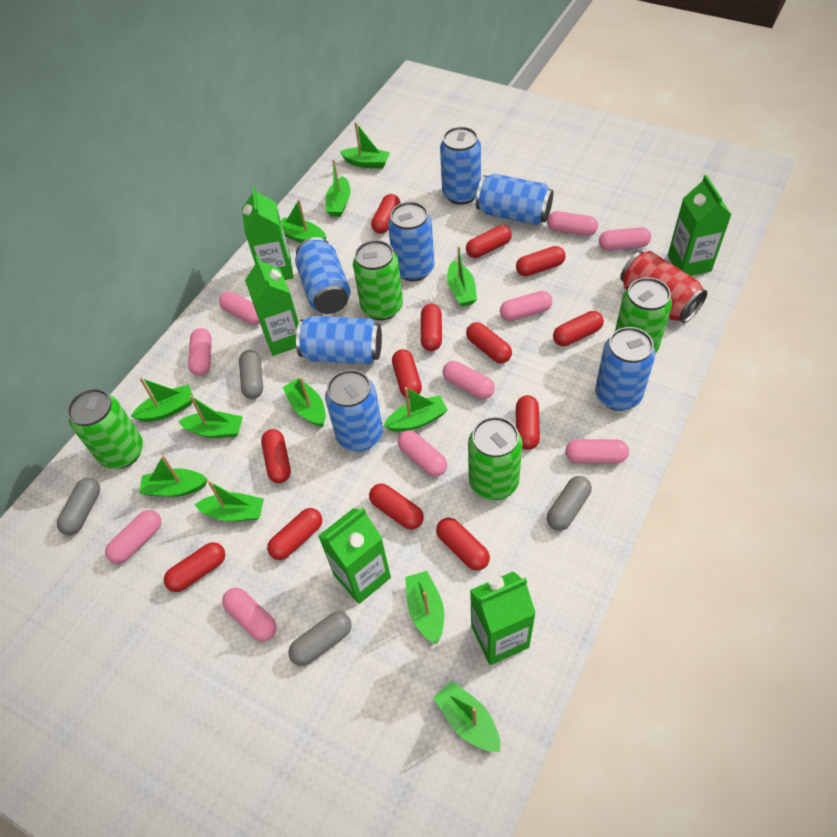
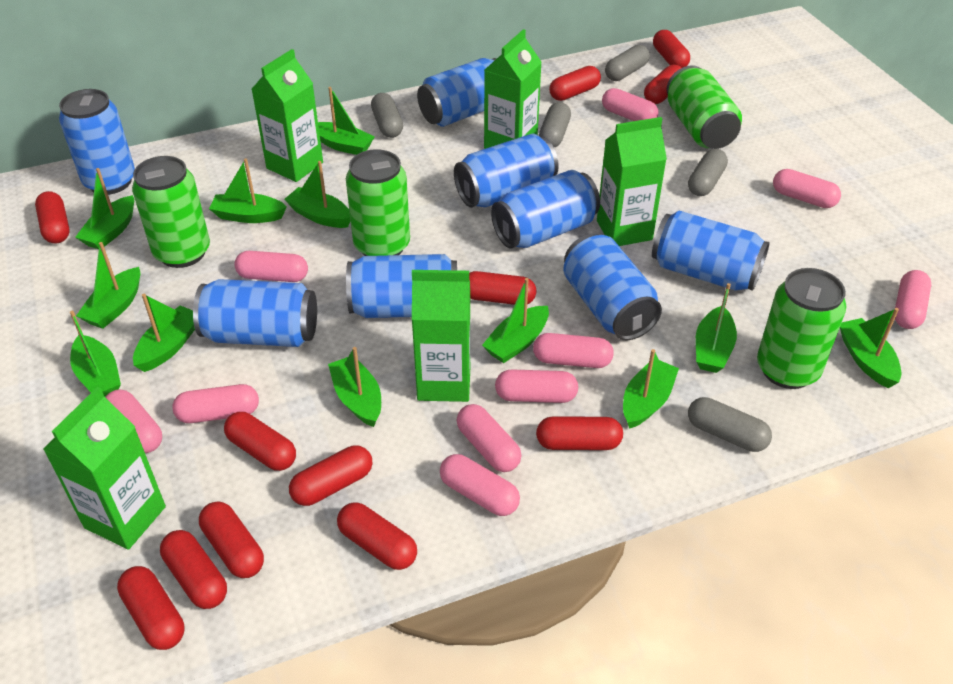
blue can: [295,237,351,314] [296,316,382,364] [325,370,383,452] [388,202,435,281] [440,126,481,205] [476,174,553,225] [595,327,655,411] = 7 -> [59,89,135,195] [193,279,317,347] [346,254,457,318] [417,58,497,127] [454,134,559,208] [491,170,600,249] [563,234,662,340] [652,211,770,291] = 8
grey capsule: [57,478,100,535] [239,350,263,399] [288,612,352,666] [547,476,592,531] = 4 -> [371,93,403,138] [539,102,571,147] [605,45,650,81] [688,149,728,196] [688,397,772,452] = 5
red can: [620,251,707,323] = 1 -> none = 0
red capsule: [164,542,225,592] [261,429,291,483] [267,508,322,560] [369,484,424,530] [371,194,400,234] [392,349,422,397] [421,304,442,351] [436,518,490,571] [466,225,512,258] [466,322,512,363] [516,246,565,276] [516,395,540,450] [553,311,604,346] = 13 -> [35,191,69,244] [117,566,184,650] [160,530,227,609] [199,502,264,578] [224,412,296,471] [289,446,372,506] [337,502,417,570] [469,271,536,305] [536,416,623,450] [549,66,601,101] [644,64,682,104] [653,30,690,68] = 12

